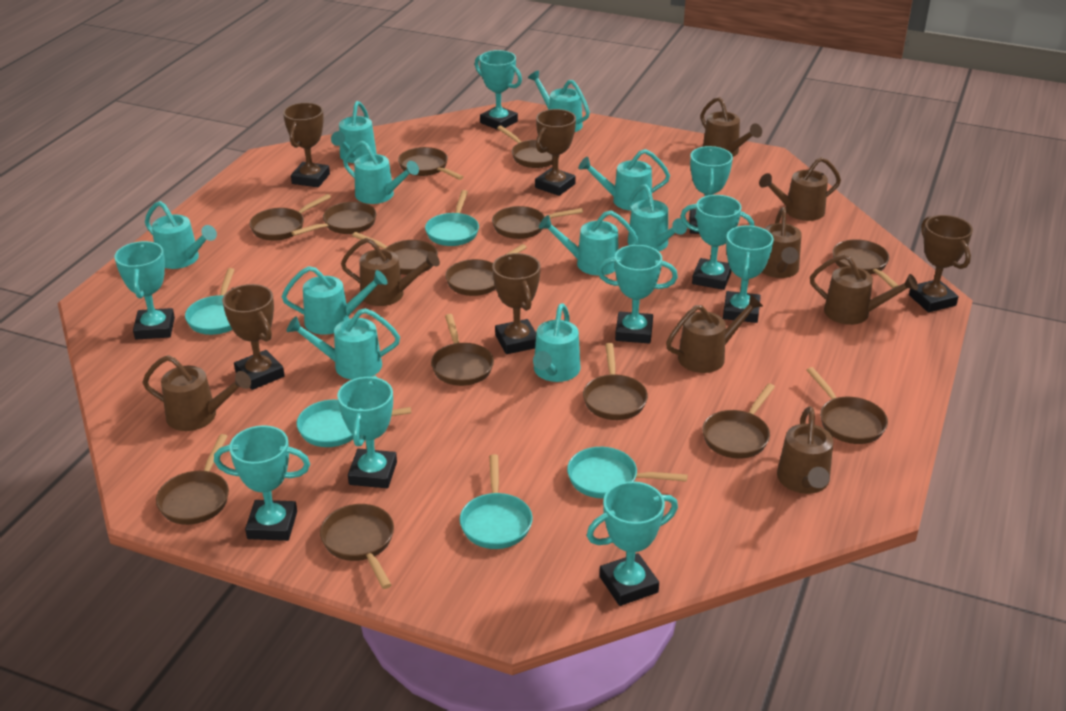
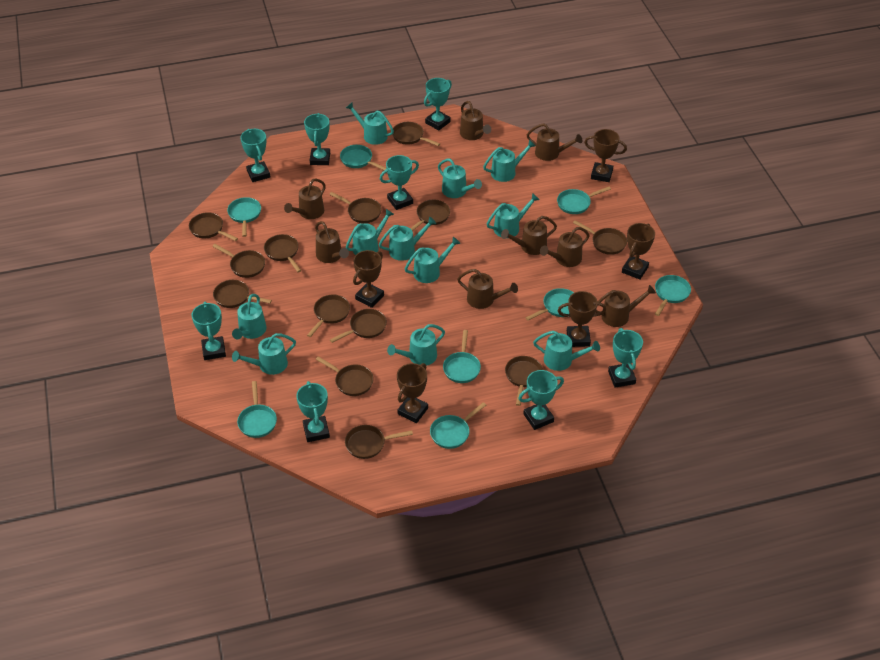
brown pan: [156,434,229,525] [249,194,331,241] [291,202,377,236] [320,504,394,589] [352,232,438,275] [398,147,464,180] [431,314,494,386] [445,244,527,296] [492,206,583,239] [497,126,560,168] [583,343,648,420] [702,383,775,459] [807,367,888,444] [833,239,899,288] = 14 -> [189,212,238,241] [212,244,265,278] [213,280,272,308] [264,234,302,272] [307,295,350,337] [316,356,374,396] [329,192,382,223] [330,309,387,343] [345,425,413,459] [392,122,440,146] [410,200,450,231] [505,356,543,406] [573,220,627,255] = 13
turquoise pan: [185,268,234,335] [297,400,411,447] [425,190,479,246] [460,454,533,549] [567,447,688,499] = 5 -> [227,197,261,237] [237,381,277,438] [340,145,386,170] [430,402,486,449] [443,330,481,383] [526,288,574,321] [557,187,611,214] [655,275,691,316] = 8
turquoise trophy: [114,241,175,340] [214,425,310,541] [337,376,397,488] [475,50,522,131] [587,481,678,606] [598,245,678,344] [680,195,755,290] [689,146,733,234] [723,225,774,323] = 9 -> [192,302,226,360] [240,129,270,182] [296,381,330,442] [304,113,330,165] [380,155,419,210] [424,78,452,130] [518,370,564,430] [608,328,643,388] = 8
turquoise watering can: [145,201,217,269] [282,266,388,335] [287,308,400,380] [331,101,377,163] [343,141,419,204] [528,70,590,132] [533,303,581,382] [539,211,638,275] [579,149,670,211] [628,184,687,251] = 10 -> [232,294,267,339] [232,333,296,375] [346,103,394,145] [346,209,394,255] [379,217,436,261] [387,324,445,366] [405,237,460,283] [438,159,482,198] [483,140,536,182] [487,193,540,238] [533,331,600,371] = 11

